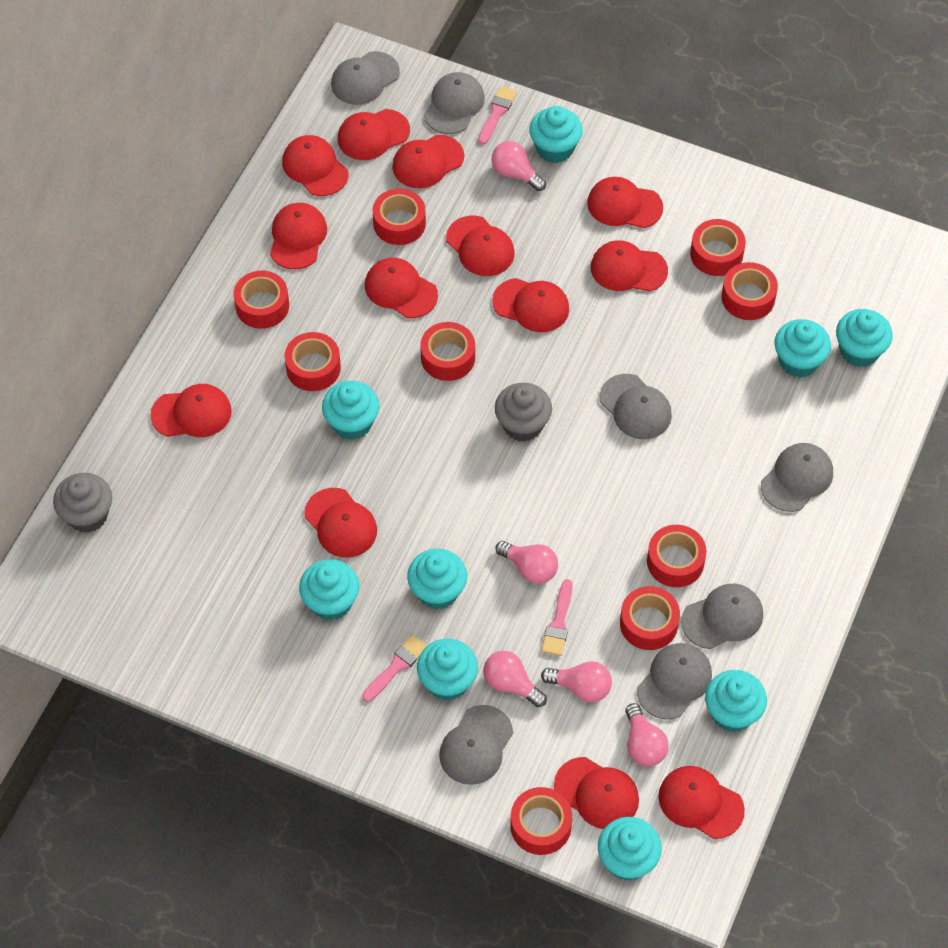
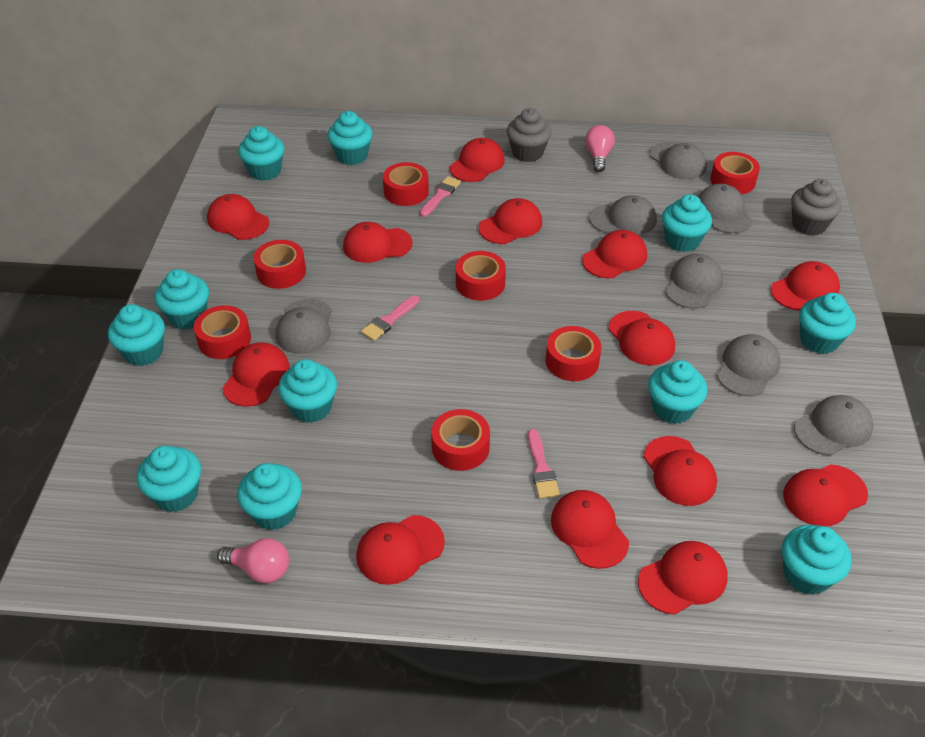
pink light bulb: [483,651,547,707] [492,141,546,191] [495,541,558,584] [541,661,612,702] [625,703,669,766] = 5 -> [217,538,289,583] [585,125,615,172] = 2
red tape: [233,271,289,329] [284,332,341,391] [373,188,426,245] [420,322,475,381] [510,787,572,855] [620,586,680,650] [647,525,707,587] [690,219,746,276] [722,262,778,320] = 9 -> [194,305,251,359] [254,240,306,289] [383,162,429,206] [431,409,490,471] [456,251,506,301] [546,326,601,381] [710,152,760,195] = 7
turquoise cupcake: [299,559,359,621] [322,381,379,440] [407,548,467,610] [417,639,478,701] [529,106,583,163] [598,817,662,881] [705,670,767,732] [774,319,831,378] [836,309,893,367] = 9 -> [108,304,165,366] [137,446,201,512] [154,269,209,330] [237,463,302,530] [238,126,284,181] [278,359,337,423] [327,111,373,165] [648,360,707,424] [662,194,712,252] [782,525,851,595] [799,293,856,354] = 11

